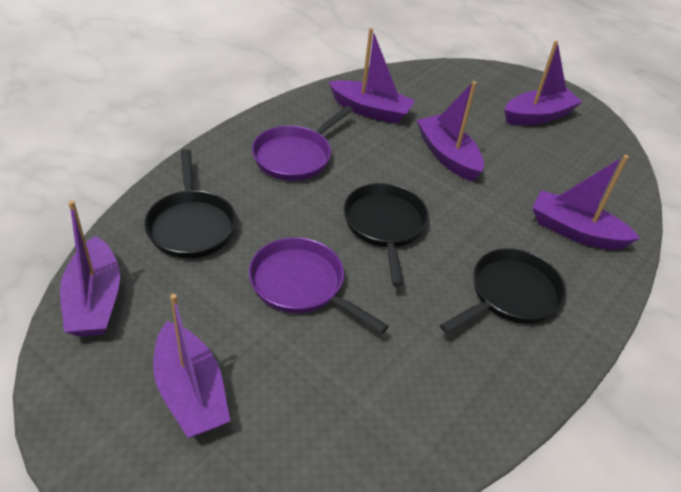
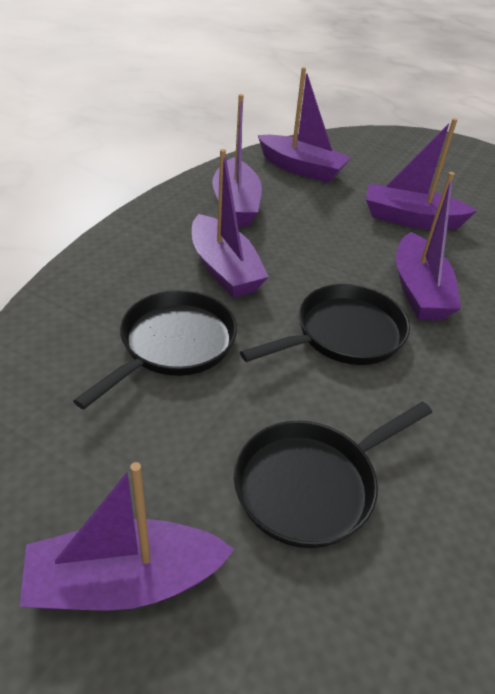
purple pan: [249,237,389,334] [252,106,353,181] = 2 -> none = 0

